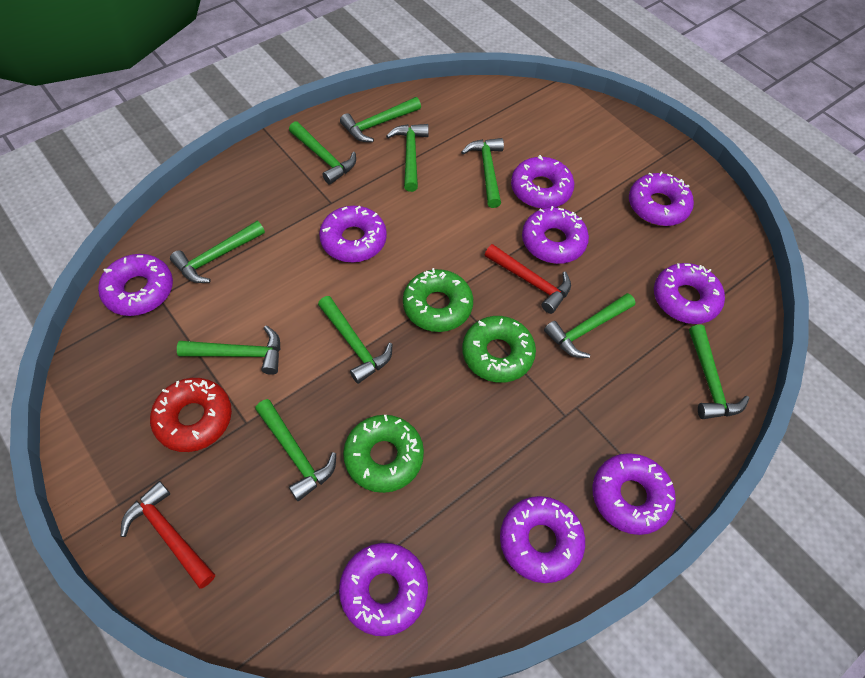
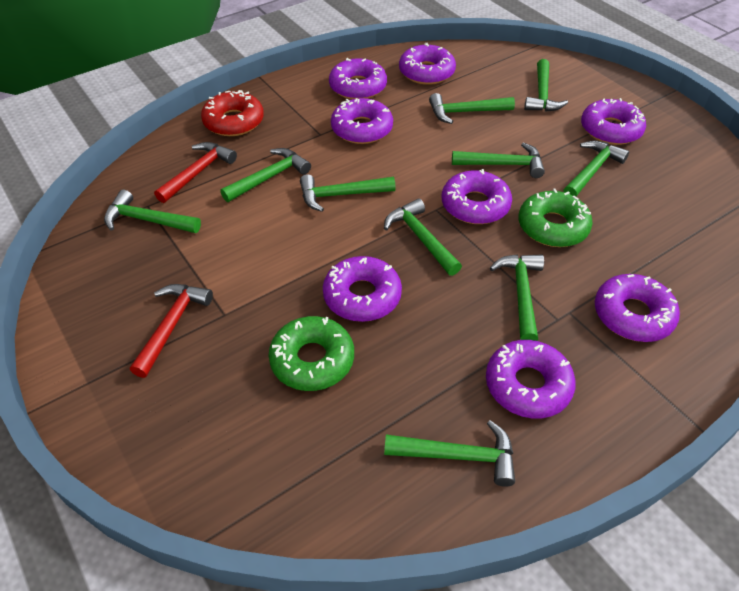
green donut: [343,415,424,493] [403,268,473,332] [462,316,536,383] = 3 -> [269,316,354,391] [518,189,593,247] = 2
purple donut: [98,254,173,316] [319,206,387,262] [339,543,428,636] [500,496,585,583] [511,155,574,209] [522,206,589,264] [593,453,676,535] [629,172,694,226] [654,263,725,324] = 9 -> [323,256,402,322] [329,58,387,99] [331,98,393,144] [399,43,456,85] [442,169,512,224] [486,340,576,419] [581,98,646,145] [595,274,680,342] = 8

